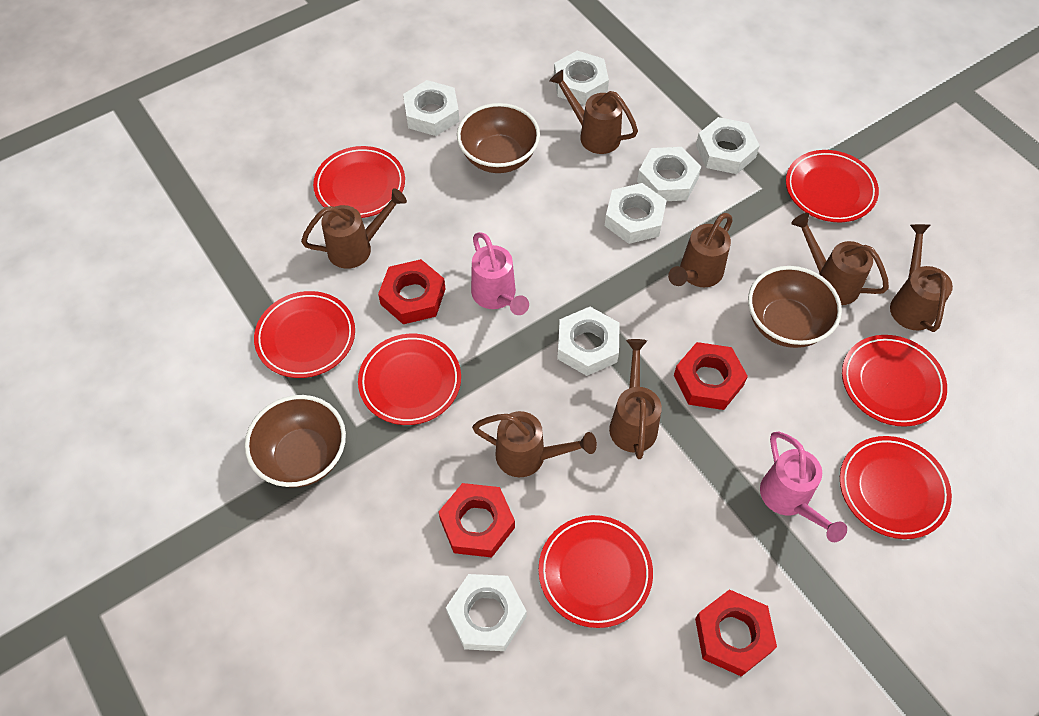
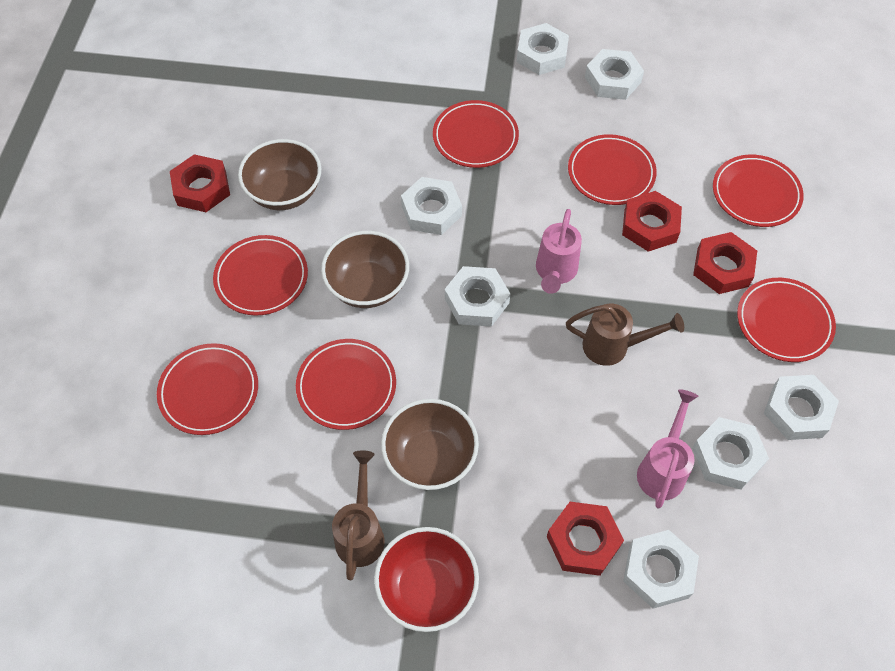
brown watering can: [301,188,407,269] [472,411,597,477] [549,70,638,154] [609,339,662,459] [668,213,732,287] [791,213,889,305] [890,224,953,332] = 7 -> [332,450,385,580] [566,304,684,366] = 2
red bowl: none = 0 -> [374,527,479,632] = 1

